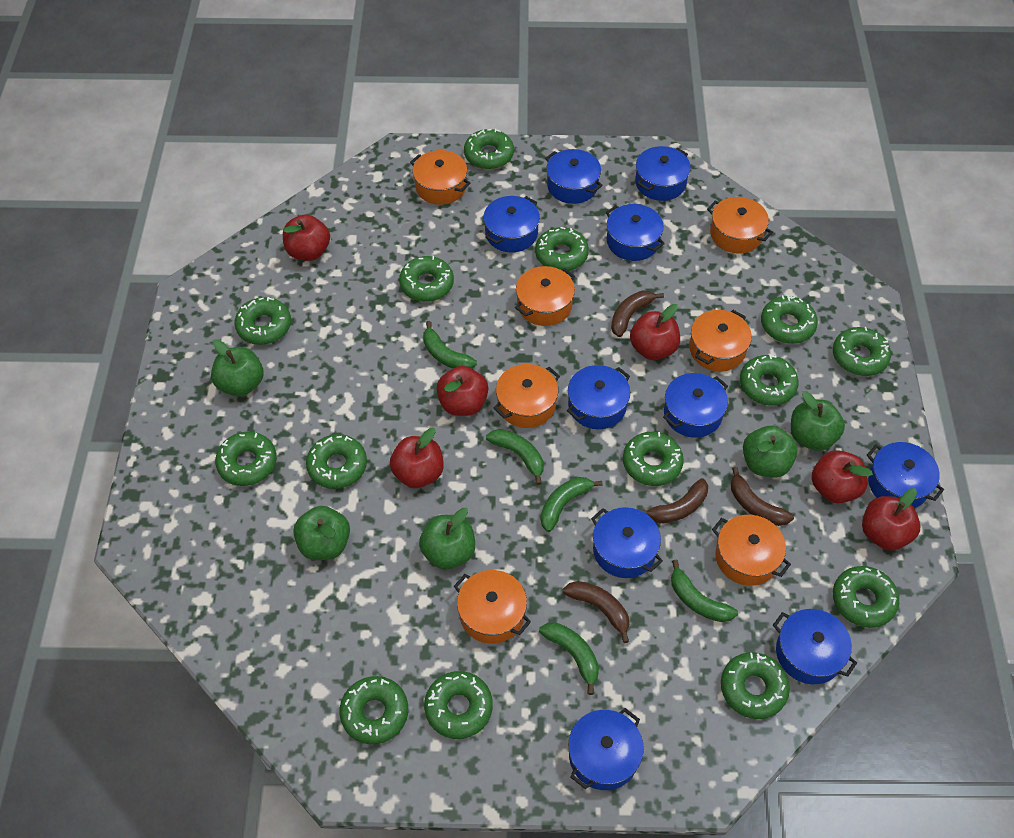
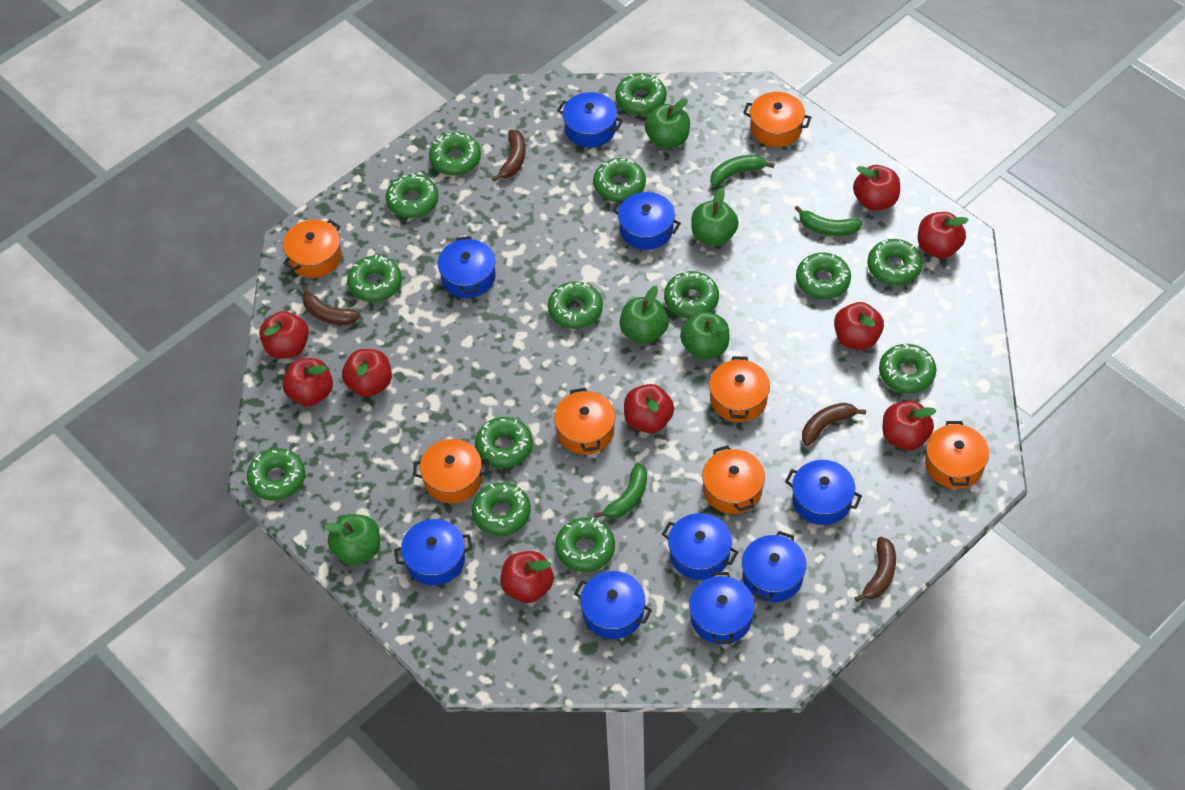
blue pot: [483,196,540,252] [545,149,603,204] [567,365,630,429] [568,708,644,790] [591,507,663,578] [606,204,665,261] [635,146,691,201] [663,373,728,438] [773,609,857,684] [867,442,944,508] = 10 -> [394,519,473,586] [438,236,495,298] [557,92,623,147] [574,571,652,639] [612,192,681,250] [662,513,738,580] [689,572,755,645] [742,531,806,602] [785,460,862,525] = 9
green banana: [423,321,477,369] [486,429,544,485] [539,622,599,695] [541,477,603,532] [671,560,738,622] = 5 -> [594,463,647,519] [710,155,775,187] [794,205,863,236] = 3
red apple: [283,214,330,261] [390,428,443,488] [436,366,488,416] [630,304,680,360] [812,450,873,503] [862,488,920,551] = 6 -> [259,311,309,359] [282,358,333,406] [342,349,392,397] [500,551,554,603] [624,384,674,433] [834,302,884,350] [853,165,900,211] [882,401,936,450] [918,212,969,258] = 9

